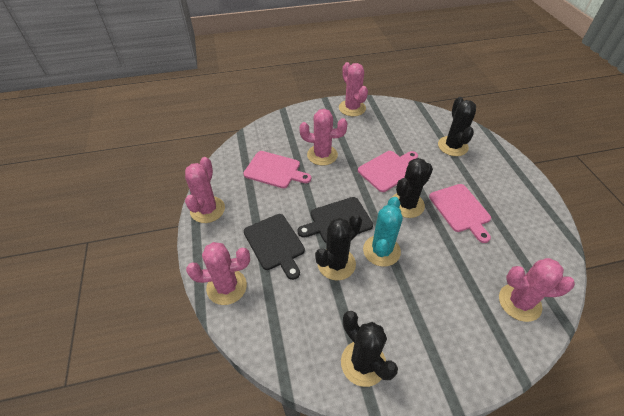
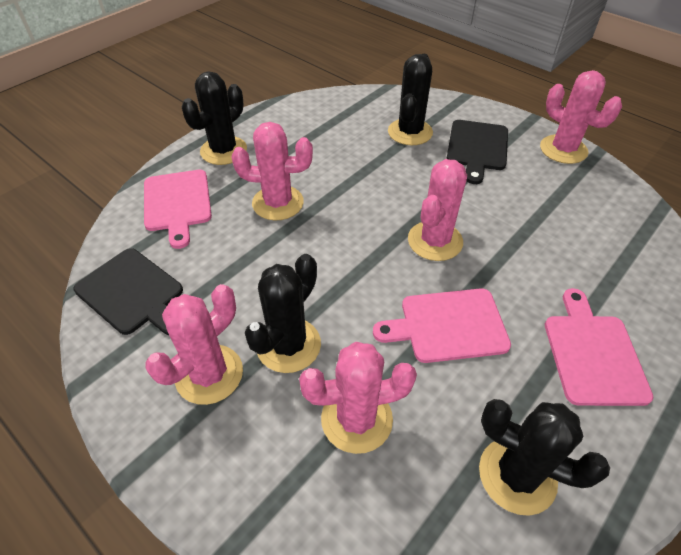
turquoise cactus: [363,197,403,267] = 1 -> none = 0

